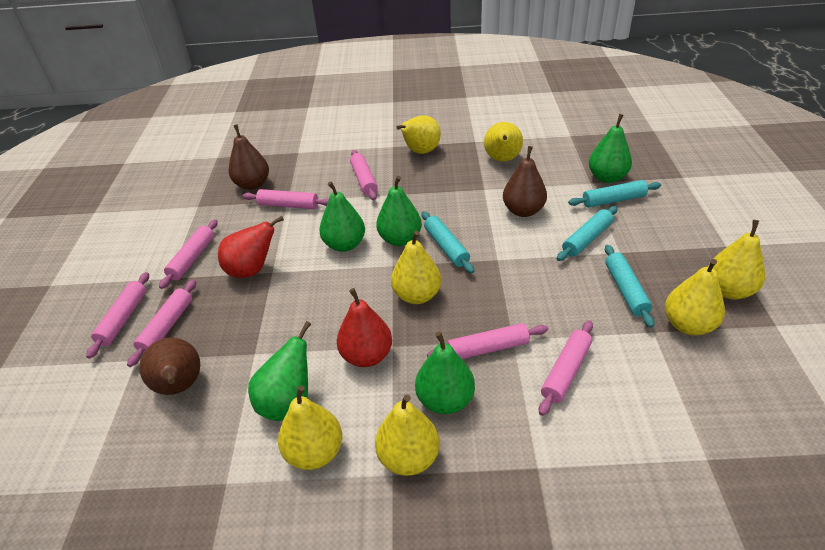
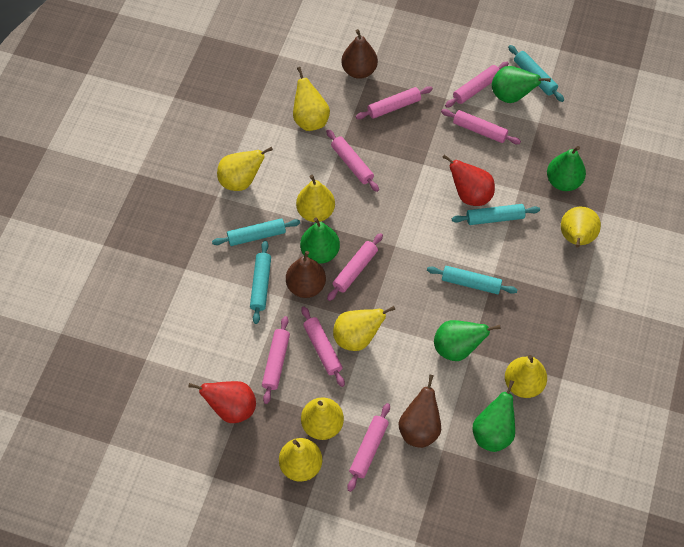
pink rolling pin: [86,272,149,359] [127,280,196,367] [159,219,218,289] [243,189,329,209] [350,150,378,200] [427,323,548,359] [539,320,593,416] = 7 -> [262,316,290,404] [301,307,345,387] [326,129,379,192] [327,233,383,301] [348,403,390,492] [355,86,433,119] [441,109,521,144] [445,62,509,108] = 8
turquoise rolling pin: [421,211,474,274] [557,206,617,261] [568,180,661,208] [605,245,655,328] = 4 -> [212,218,300,246] [250,241,271,324] [427,266,517,294] [452,204,540,225] [508,45,564,102] = 5
yellow pear: [278,386,343,470] [375,395,440,476] [391,231,441,304] [396,115,441,154] [484,122,523,162] [665,259,725,335] [708,220,765,299] = 7 -> [217,147,273,191] [279,438,322,482] [293,67,330,131] [296,175,335,222] [301,397,344,440] [333,306,395,351] [505,355,547,398] [561,207,601,248] = 8

